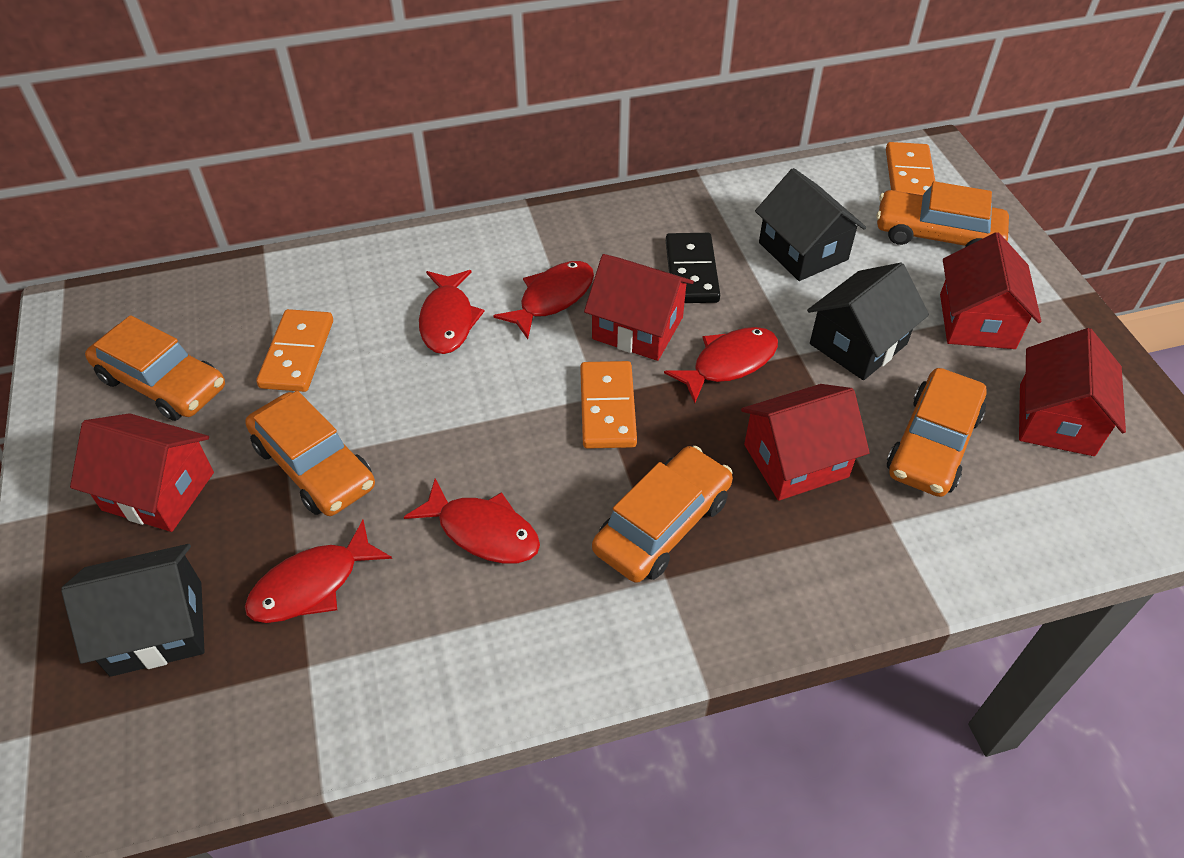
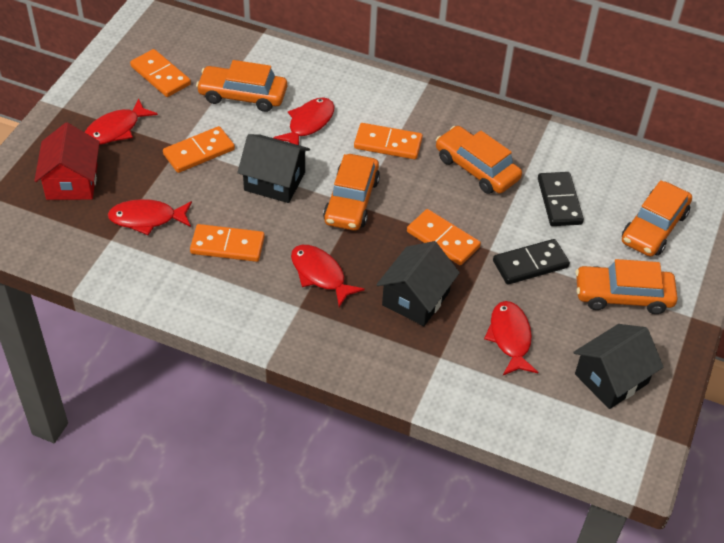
black domino: [666,233,720,303] = 1 -> [493,239,570,285] [538,172,584,226] = 2
orange domino: [256,309,333,392] [580,361,637,449] [886,142,935,195] = 3 -> [130,49,191,97] [163,126,235,173] [190,224,265,262] [354,123,423,159] [407,209,481,265] = 5
red house: [70,413,214,532] [584,254,694,361] [741,384,870,501] [940,232,1041,349] [1019,328,1126,456] = 5 -> [34,123,100,200] = 1

